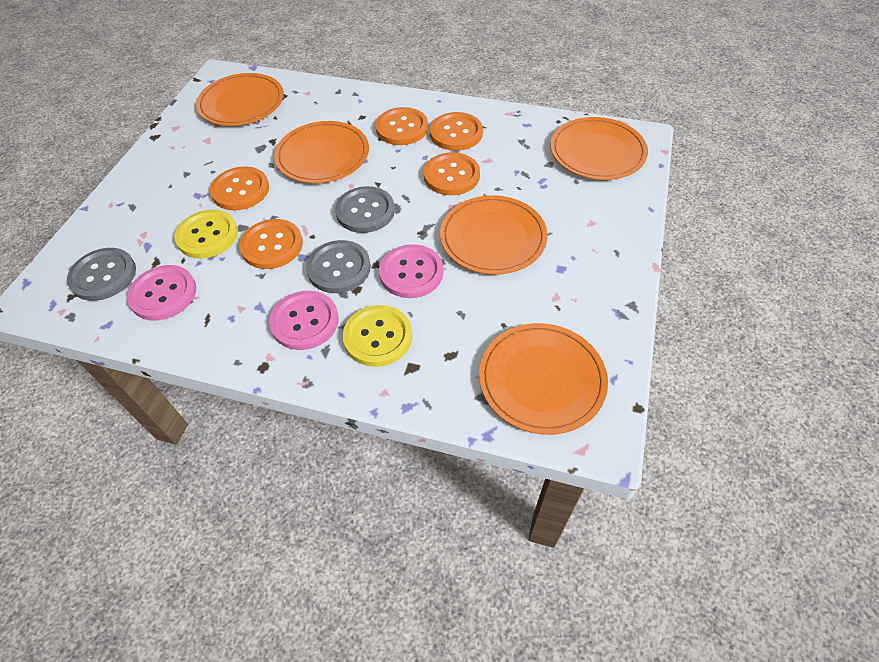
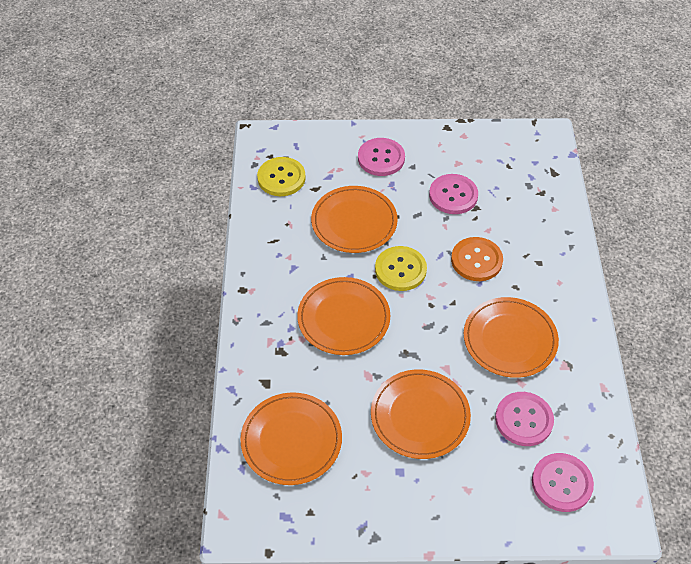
grey button: [67,248,136,301] [306,240,371,293] [335,186,395,233] = 3 -> none = 0
orange button: [210,166,269,210] [239,219,303,269] [376,107,428,145] [424,152,480,195] [430,112,483,151] = 5 -> [451,237,503,281] = 1
pink button: [127,265,196,321] [269,291,339,350] [379,244,443,298] = 3 -> [358,138,405,176] [429,174,478,214] [495,392,554,446] [532,453,594,512] = 4

